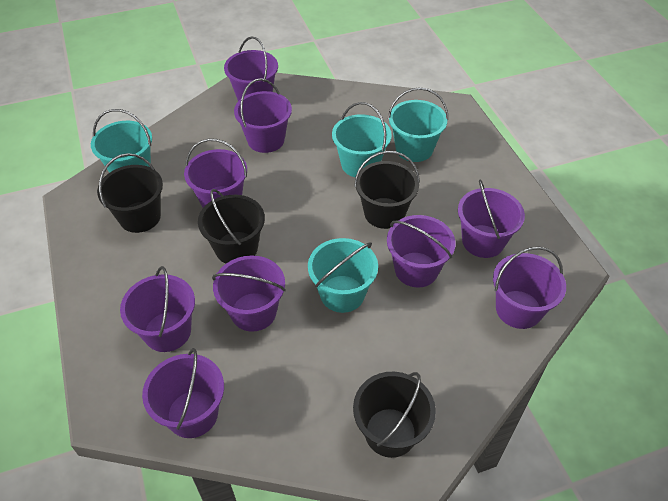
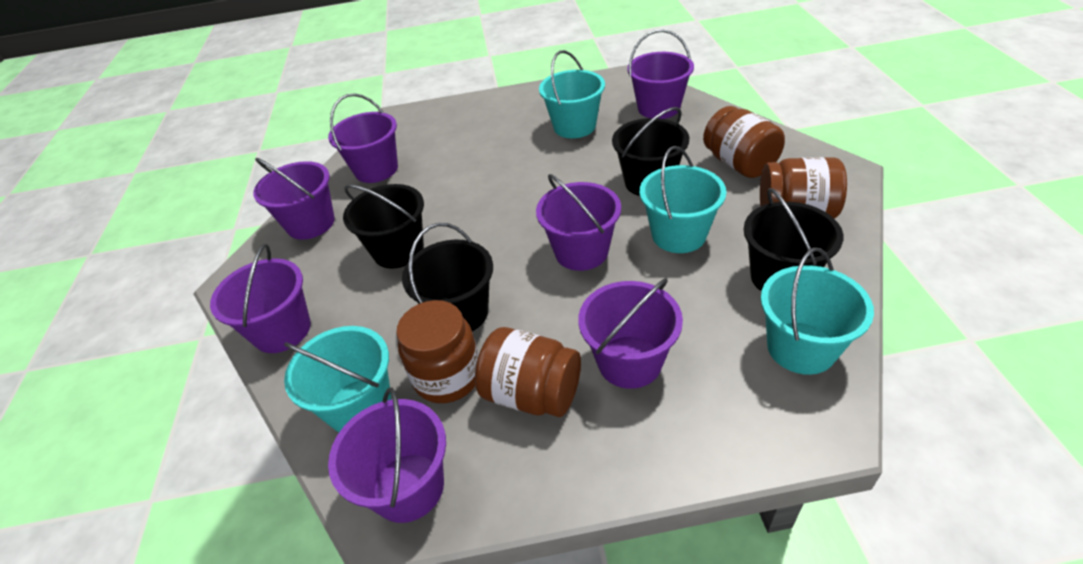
brown jar: none = 0 -> [396,300,479,403] [475,327,581,417] [703,106,785,178] [760,157,847,219] = 4
purple bucket: [120,266,195,352] [142,348,224,438] [184,139,247,208] [212,255,286,332] [224,36,278,101] [234,78,292,153] [387,215,456,288] [458,179,525,258] [493,246,566,329] = 9 -> [210,244,311,353] [253,158,335,240] [328,93,398,183] [328,387,446,523] [536,174,621,271] [578,278,683,389] [628,29,694,119] = 7

